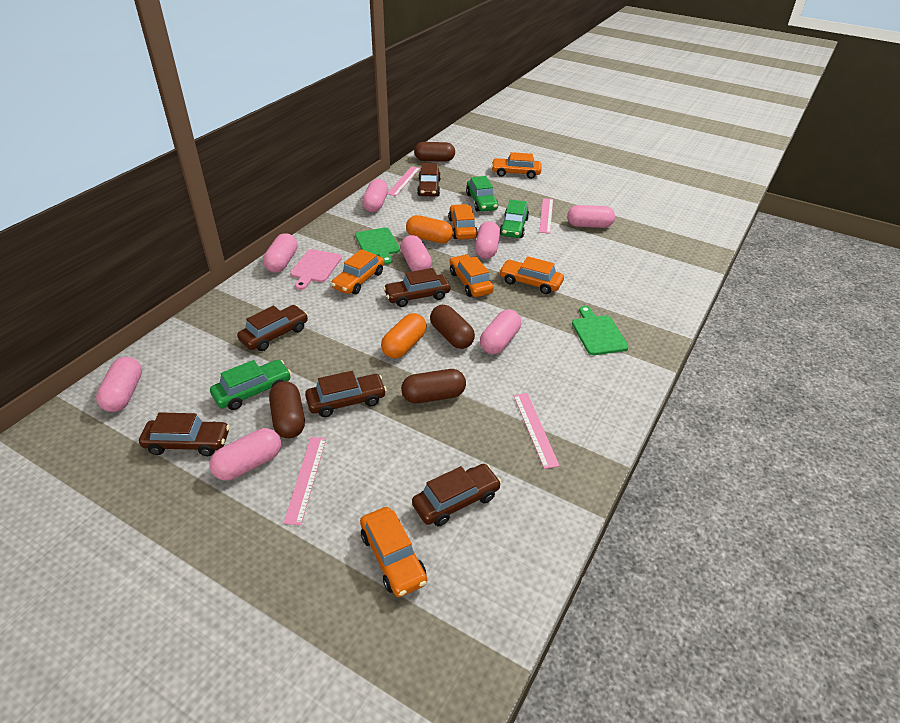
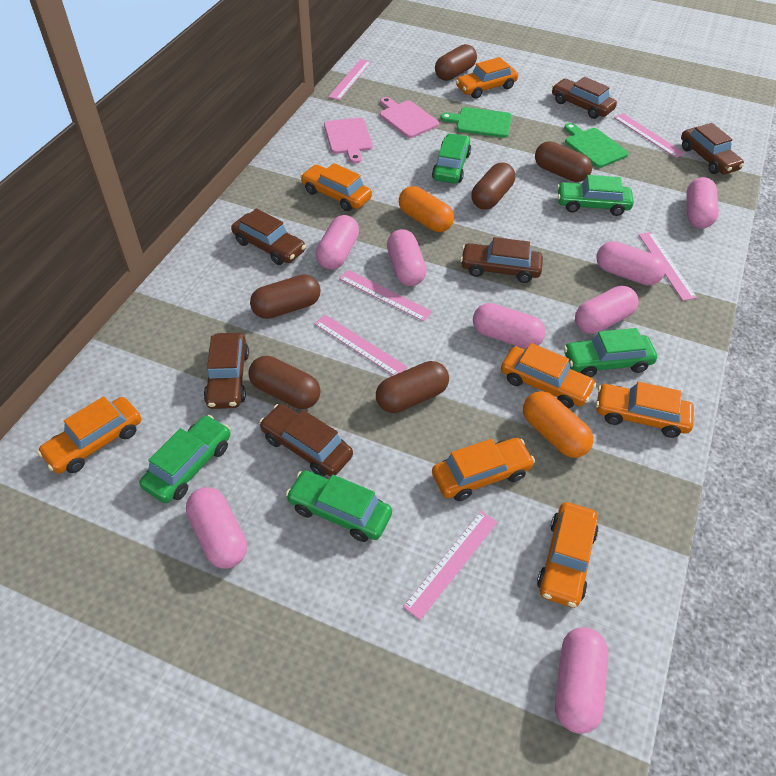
brown capsule: [269,381,305,438] [401,369,466,403] [414,142,455,162] [430,305,475,349] = 4 -> [248,356,321,409] [250,274,321,319] [376,361,449,413] [435,44,477,81] [471,162,515,210] [535,141,592,182] = 6
green car: [210,360,291,410] [466,176,498,212] [500,199,529,238] = 3 -> [139,415,230,503] [286,470,392,542] [432,133,471,184] [557,175,634,216] [564,328,657,377] = 5
orange car: [331,249,384,294] [360,507,427,597] [448,204,478,240] [449,254,494,297] [491,152,542,179] [499,257,564,294] = 6 -> [37,396,141,474] [300,163,372,211] [432,438,535,501] [456,57,518,99] [501,343,596,408] [537,502,599,608] [596,382,694,438] = 7
pink cutting board: [290,249,342,290] = 1 -> [324,118,373,164] [380,97,439,138] = 2
pink ruler: [284,437,326,525] [388,166,420,196] [513,393,560,469] [539,198,553,234] = 4 -> [314,315,407,376] [328,59,371,100] [339,270,433,322] [403,511,498,620] [614,113,685,158] [638,232,697,301] = 6

